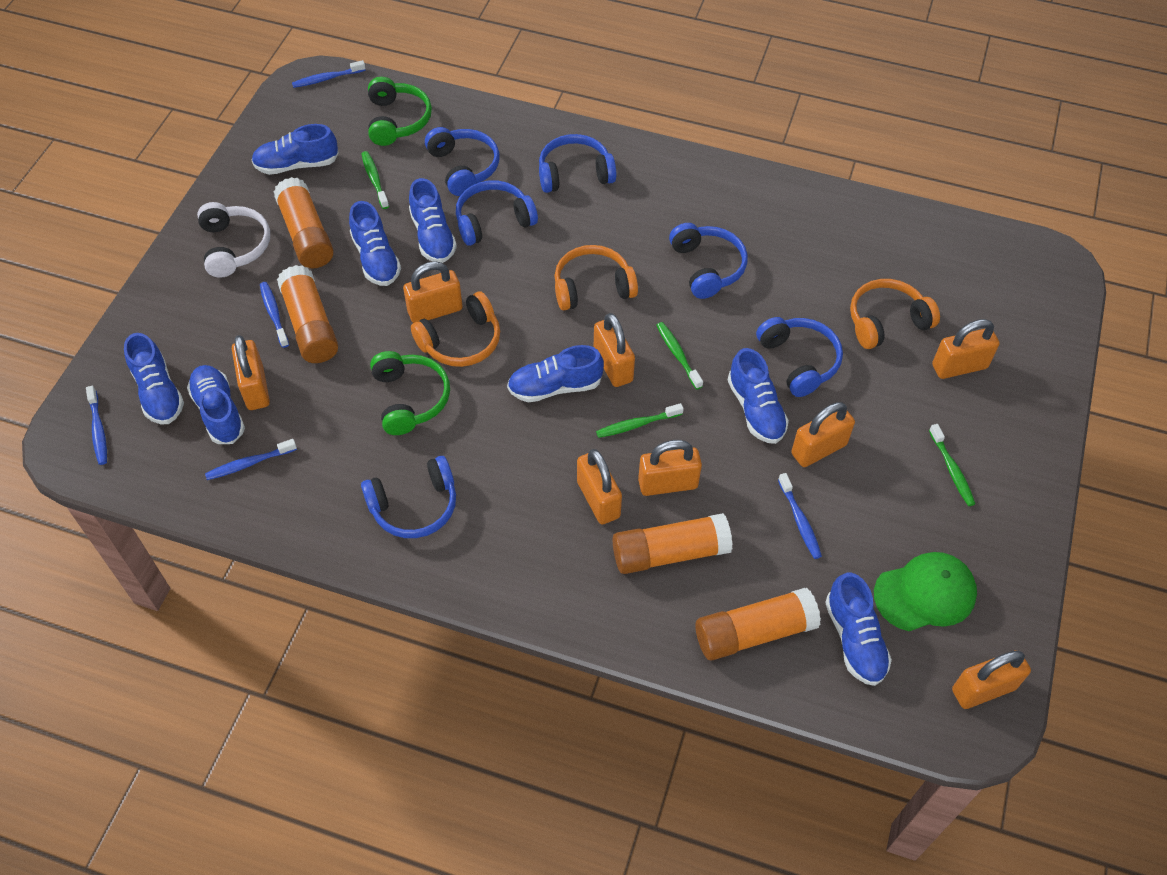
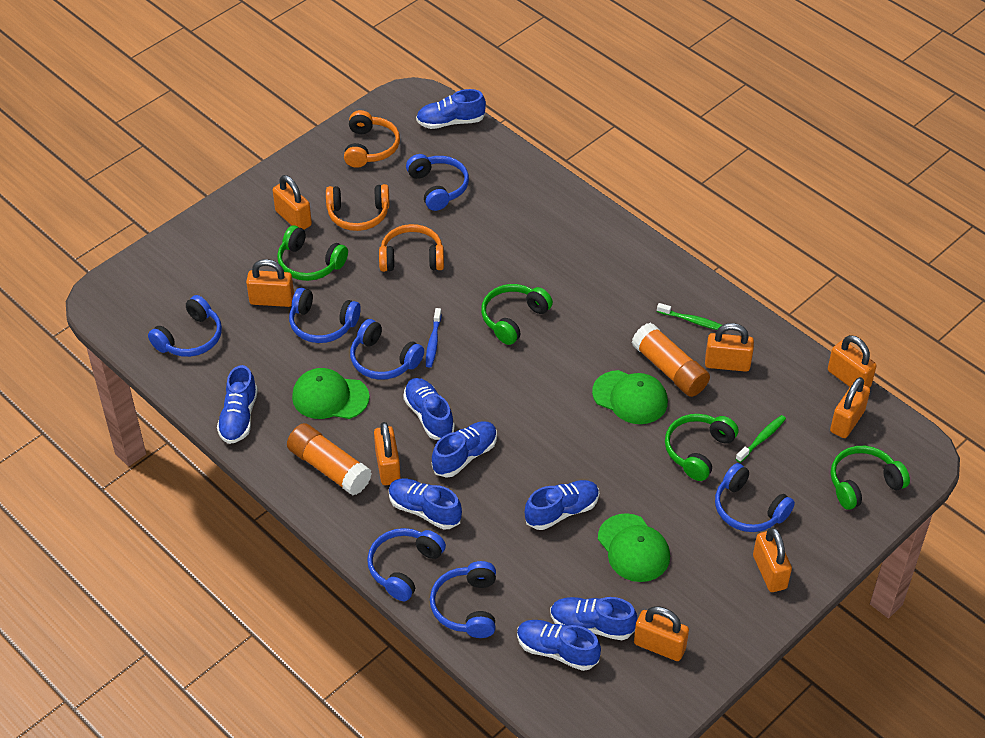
blue headphones: [361,456,456,538] [425,127,499,196] [456,180,538,246] [539,134,616,193] [669,223,748,299] [756,317,843,397] = 6 -> [148,295,222,357] [289,288,361,343] [350,319,424,380] [367,528,446,601] [406,154,469,211] [430,561,496,638] [715,463,795,532] = 7
blue toothbrush: [86,386,107,465] [205,439,297,480] [260,282,289,348] [292,60,366,88] [778,473,822,559] = 5 -> [426,308,442,368] = 1
green cap: [874,552,977,631] = 1 -> [292,368,369,419] [592,370,668,424] [598,513,670,582] = 3
green headphones: [368,77,432,146] [370,351,450,435] = 2 -> [277,225,348,281] [481,284,553,345] [665,414,739,481] [831,446,910,510] = 4
green toothbrush: [362,151,389,209] [596,403,684,438] [656,322,703,390] [929,424,975,506] = 4 -> [657,303,722,330] [736,415,786,463] = 2
orange glue stick: [273,177,334,268] [277,265,338,363] [613,513,733,574] [696,588,821,660] = 4 -> [287,423,372,495] [632,323,710,397] = 2
white headphones: [197,202,270,278] = 1 -> none = 0

